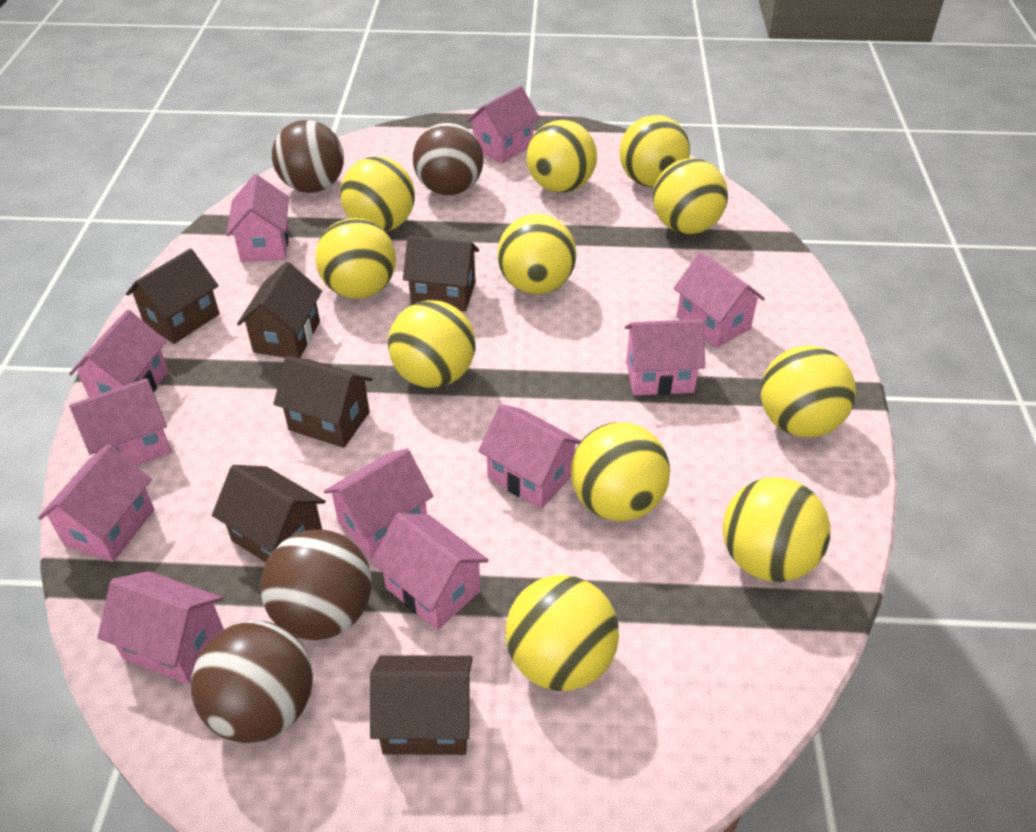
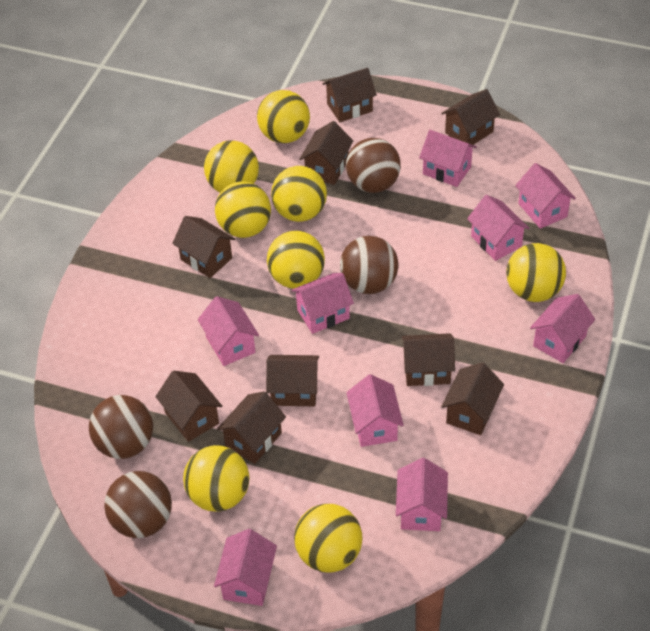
brown house: [126,249,219,344] [212,465,326,563] [237,262,322,358] [273,356,372,448] [370,655,473,755] [403,235,479,312] = 6 -> [155,371,222,442] [172,216,235,278] [217,391,286,464] [266,355,319,406] [299,121,353,185] [322,68,377,122] [401,333,455,386] [441,89,500,147] [441,362,504,435] = 9
pink house: [38,444,154,562] [69,310,169,398] [69,378,172,466] [97,571,224,684] [226,174,289,262] [324,448,433,559] [371,513,489,630] [466,86,540,164] [478,404,581,509] [624,319,705,396] [673,252,765,348] = 11 -> [198,296,259,366] [214,529,277,606] [291,273,354,334] [346,374,404,447] [396,458,448,531] [419,130,477,187] [467,195,529,261] [515,163,576,229] [530,294,595,363] = 9
yellow ball: [315,218,396,299] [340,157,415,232] [388,300,475,388] [497,214,577,294] [506,575,619,691] [527,120,597,193] [571,422,670,521] [620,115,690,187] [653,158,728,234] [723,477,830,582] [761,346,856,437] = 11 -> [183,445,249,512] [204,140,259,193] [215,181,271,238] [257,90,310,143] [267,231,325,289] [271,166,327,222] [294,504,362,573] [506,243,566,302] = 8

